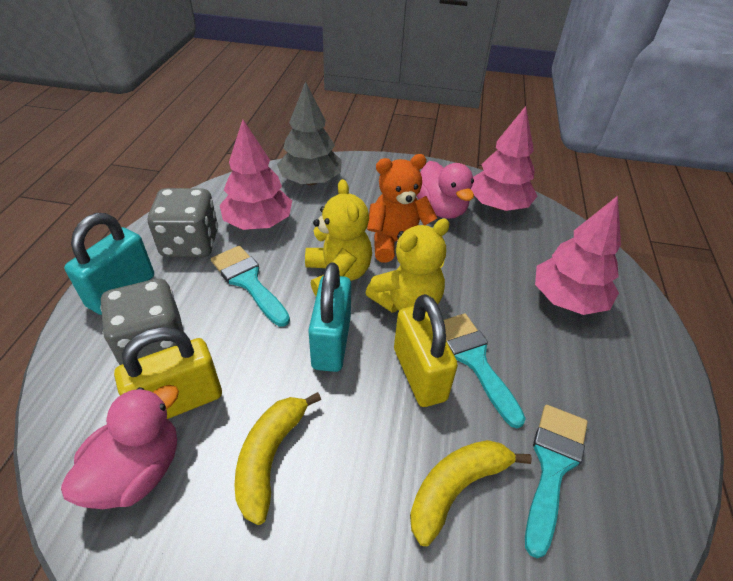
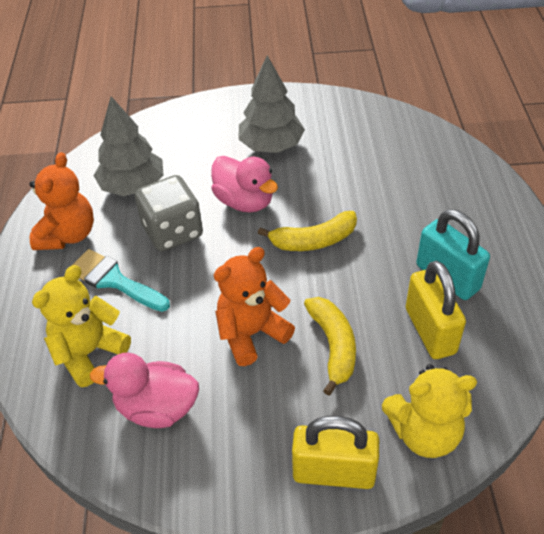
grey dice: [100,278,184,365] [148,188,218,257] = 2 -> [135,175,203,252] = 1
grey tree: [277,81,342,185] = 1 -> [94,96,164,196] [238,55,305,153] = 2
orange teddy bear: [367,154,437,263] = 1 -> [29,152,94,250] [214,247,295,366] = 2
pink tree: [220,119,292,230] [471,106,537,211] [535,196,621,315] = 3 -> none = 0
turquoise brush: [211,246,290,327] [444,313,526,428] [525,405,588,558] = 3 -> [71,249,170,312] = 1
turquoise padlock: [64,213,154,315] [308,262,351,372] = 2 -> [416,209,490,300] = 1

